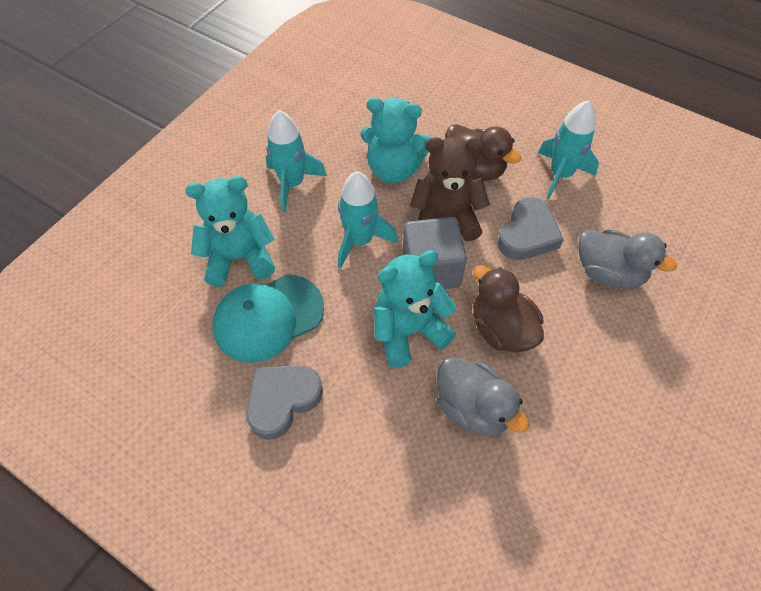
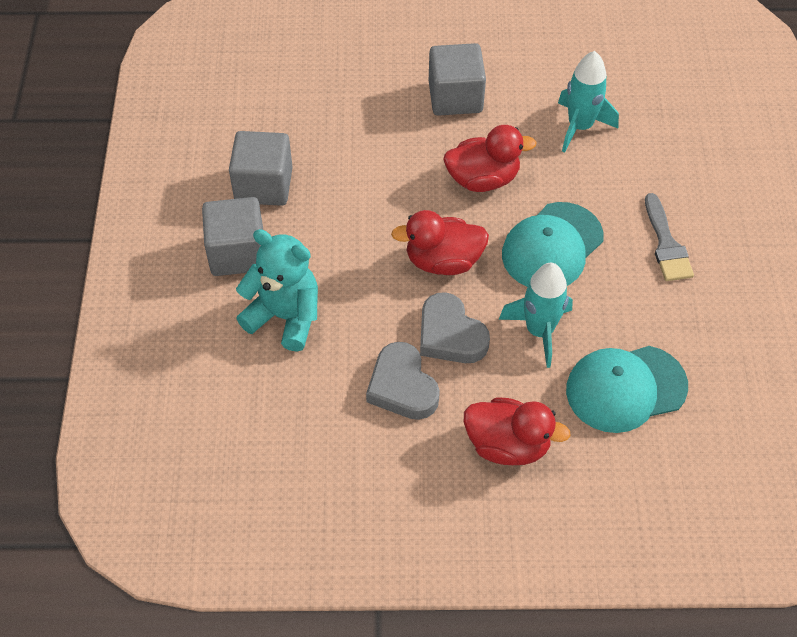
brown duck: [445,124,521,181] [473,265,544,353] = 2 -> none = 0
brown teddy bear: [410,137,490,241] = 1 -> none = 0
grey brush: none = 0 -> [645,193,694,281] = 1
grey cube: [403,217,467,289] = 1 -> [202,197,263,276] [229,131,293,206] [429,43,486,116] = 3
grey duck: [437,357,529,436] [578,230,677,289] = 2 -> none = 0
red duck: none = 0 -> [391,210,489,275] [443,125,537,192] [464,397,571,465] = 3
turquoise cap: [213,275,324,363] = 1 -> [502,202,603,287] [566,346,688,433] = 2
turquoise rocket: [266,110,327,212] [338,171,398,268] [538,100,599,199] = 3 -> [499,263,573,368] [558,51,619,153] = 2
turquoise teddy bear: [185,176,275,287] [360,97,432,183] [374,250,456,367] = 3 -> [236,229,318,352] = 1

